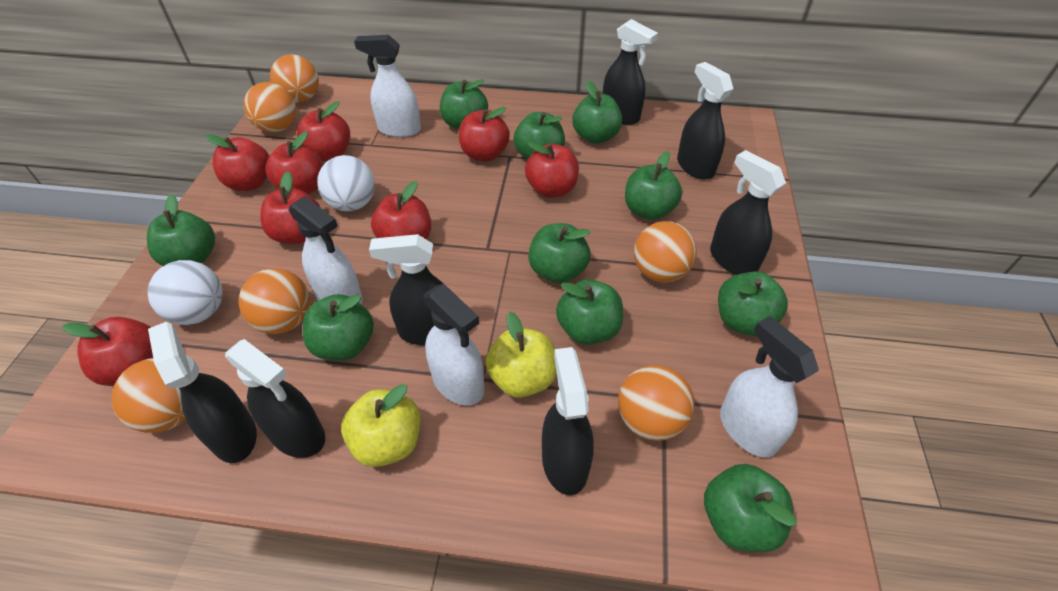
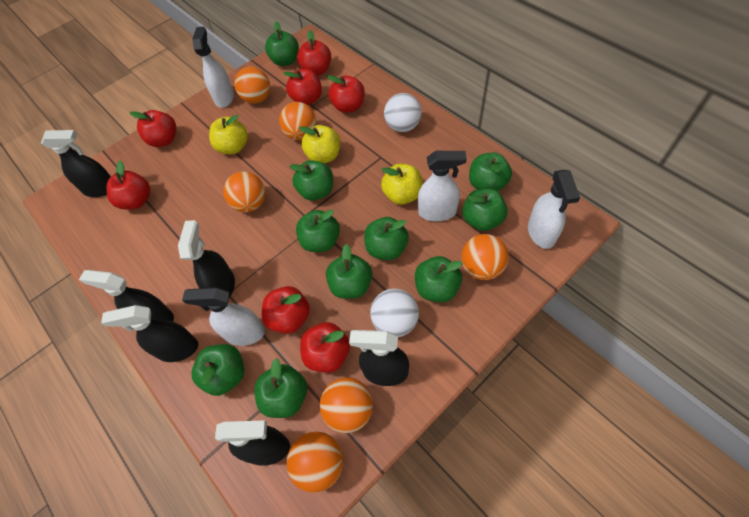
black spray bottle: [148,322,257,463] [225,339,325,458] [369,234,443,346] [542,347,594,495] [602,19,658,125] [677,62,734,180] [710,150,786,275] = 7 -> [41,130,111,197] [79,270,174,322] [101,305,198,362] [178,220,235,298] [215,420,290,466] [349,330,409,386] = 6
red apple: [62,317,153,386] [206,134,269,191] [260,171,321,244] [265,131,322,194] [297,101,350,161] [371,181,431,239] [459,107,510,161] [525,141,579,198] = 8 -> [107,161,150,210] [130,110,176,147] [262,286,310,334] [283,69,322,105] [297,30,331,75] [300,322,350,373] [327,75,365,113] = 7
yellow apple: [341,384,420,467] [485,312,557,398] = 2 -> [209,115,248,154] [299,125,340,163] [381,164,423,205] = 3

